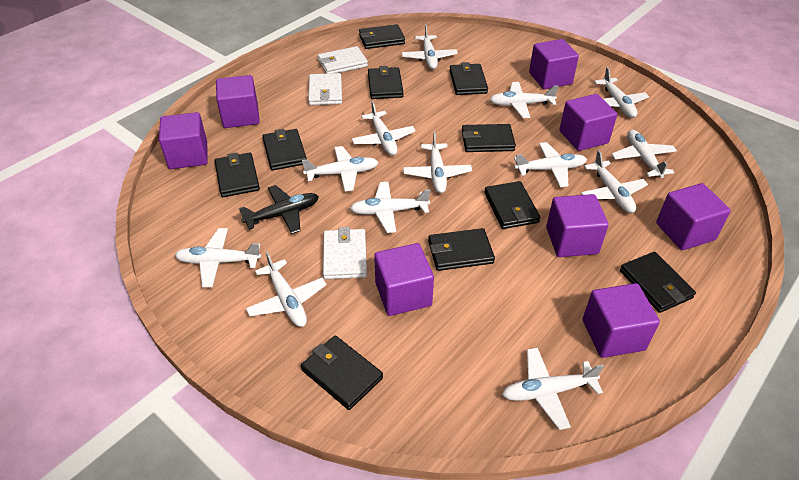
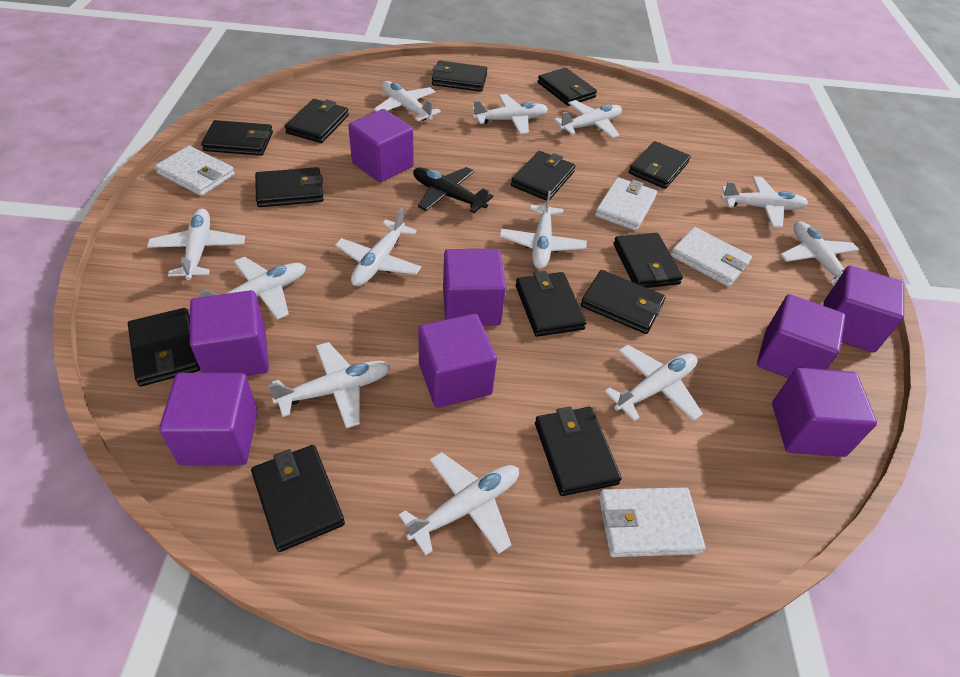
black wallet: [215,152,260,197] [262,129,307,171] [301,335,383,410] [359,24,405,49] [368,66,403,99] [428,228,495,271] [449,62,488,95] [462,124,516,152] [484,181,541,229] [620,252,696,313] = 10 -> [128,308,200,387] [201,120,273,156] [251,445,345,552] [255,167,324,207] [285,99,349,143] [432,61,487,92] [511,151,575,201] [515,271,587,337] [535,407,622,496] [538,68,597,106] [581,270,665,334] [613,233,683,288] [629,141,691,189] = 13
white plane: [175,228,261,287] [246,251,327,327] [302,146,379,192] [350,182,430,233] [352,101,416,156] [402,24,458,69] [403,131,472,193] [489,82,559,118] [502,348,604,430] [514,142,587,187] [581,150,648,213] [594,67,649,118] [611,130,677,178] = 13 -> [147,208,245,280] [199,257,306,320] [268,342,391,428] [335,208,421,286] [374,81,441,121] [399,452,519,555] [472,94,548,134] [499,191,587,269] [554,100,622,138] [604,345,703,421] [721,176,808,228] [780,221,859,286] = 12
white wallet: [308,73,342,105] [318,46,368,74] [323,227,367,279] = 3 -> [155,146,235,196] [595,177,657,231] [599,487,705,557] [671,227,752,287] = 4

